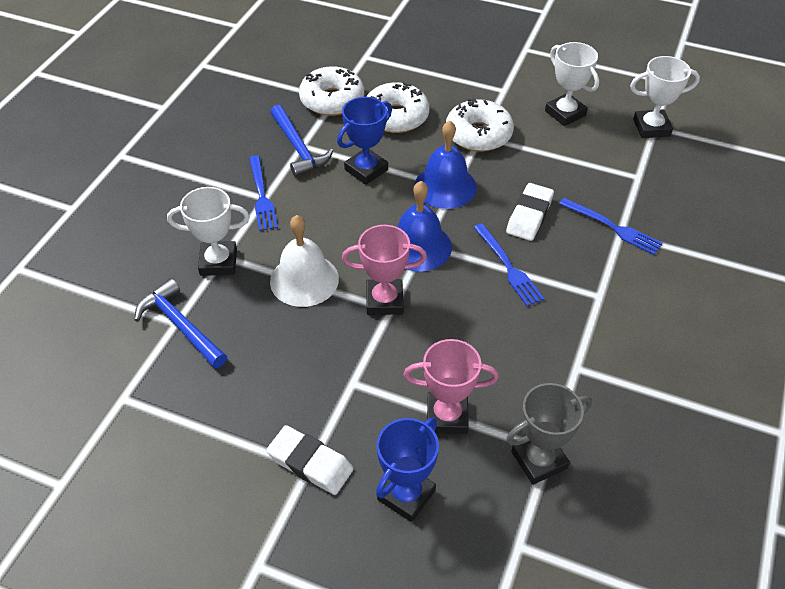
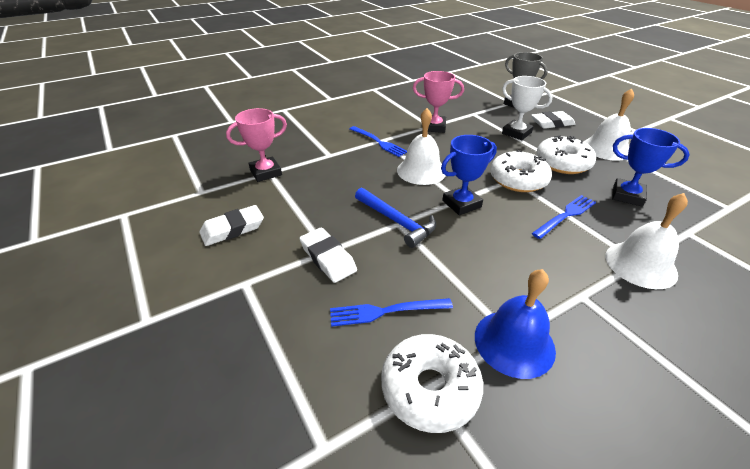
blue bell: [398,181,452,272] [414,120,477,209] = 2 -> [475,269,556,379] = 1
blue hammer: [135,278,227,368] [270,105,333,177] = 2 -> [355,188,436,248] = 1
white bell: [270,215,339,307] = 1 -> [397,108,446,185] [584,88,634,161] [605,193,688,289] = 3
white eraser: [266,425,353,495] [506,183,554,241] = 2 -> [199,205,264,246] [299,228,357,283] [531,111,575,129] = 3
white trophy: [167,187,250,276] [545,42,599,126] [630,56,700,138] = 3 -> [502,76,553,140] = 1

